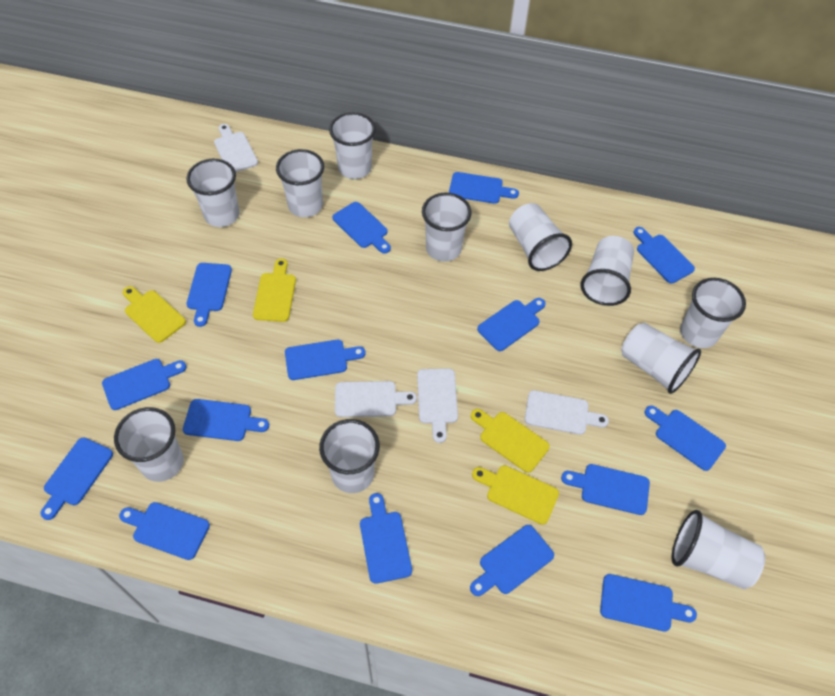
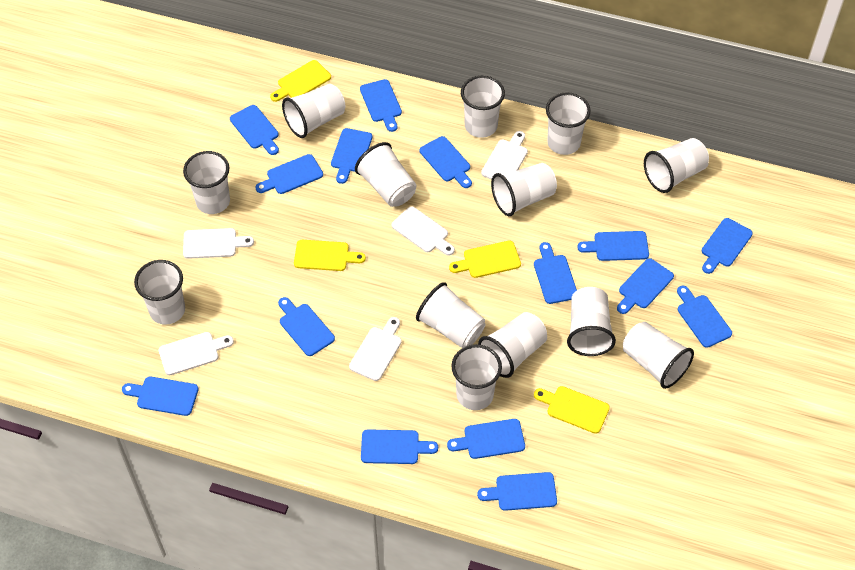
white cup: [114,407,184,482] [187,159,240,227] [276,149,324,217] [319,419,380,493] [329,112,376,179] [422,192,472,262] [509,203,572,271] [581,236,634,306] [621,323,701,394] [671,510,765,589] [680,278,746,348] = 11 -> [134,260,185,325] [183,151,230,214] [282,84,345,138] [355,142,416,207] [416,282,486,348] [451,344,502,410] [461,76,505,138] [478,312,547,378] [491,163,557,216] [546,92,591,155] [567,287,616,356] [623,322,694,389] [644,138,709,193] = 13
white cutting board: [214,124,258,172] [335,381,417,417] [417,368,458,443] [525,390,609,435] = 4 -> [158,332,234,375] [183,228,254,259] [349,317,402,381] [392,206,455,255] [481,131,528,180] = 5

